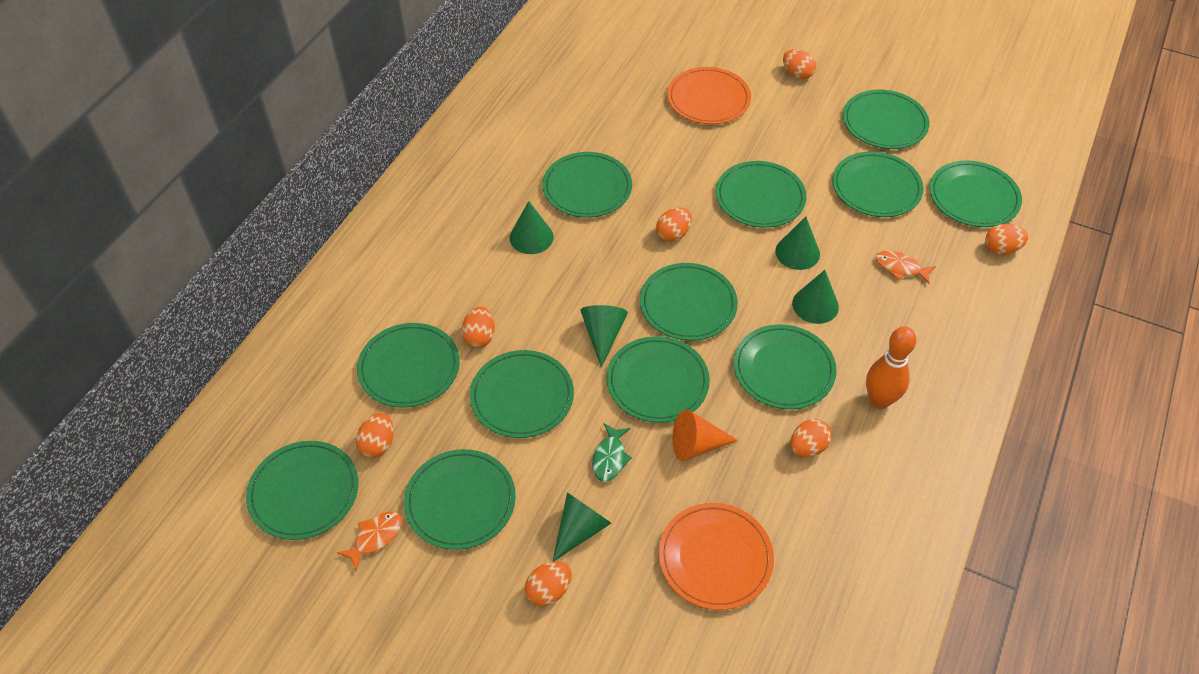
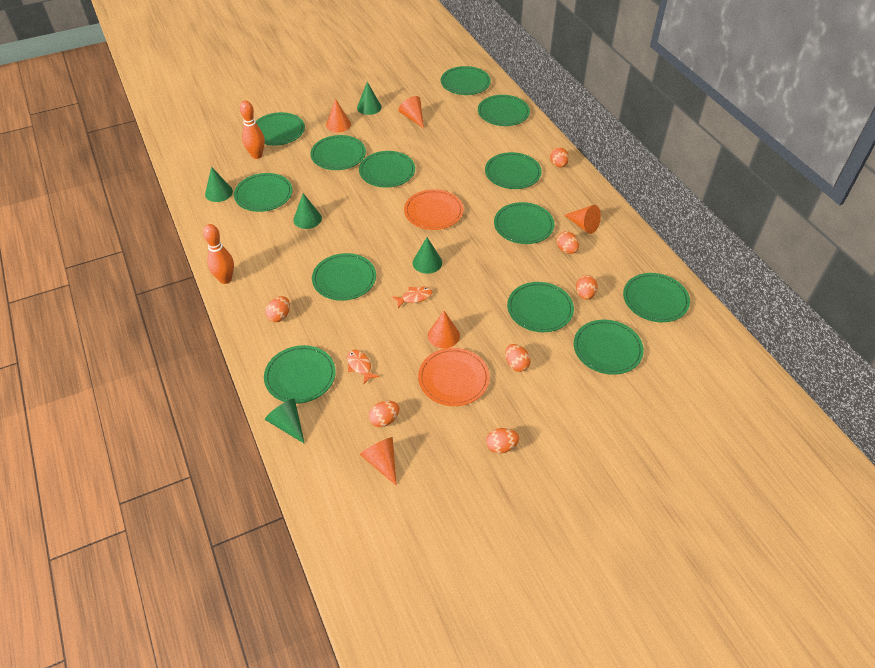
green fish: [592,423,632,482] = 1 -> none = 0
green plate: [246,441,358,540] [357,323,460,408] [404,449,516,550] [470,350,574,438] [542,152,632,218] [607,336,710,423] [640,263,738,341] [716,161,807,228] [734,324,837,409] [832,151,924,217] [843,89,929,149] [929,160,1022,227] = 12 -> [234,173,293,212] [256,112,305,145] [264,345,336,404] [310,135,366,170] [312,253,376,301] [359,151,415,188] [441,66,491,95] [478,95,530,126] [485,152,542,189] [494,202,554,244] [507,282,574,332] [574,320,644,375] [623,273,690,322] = 13
orange bowling pin: [866,326,916,409] = 1 -> [203,224,234,284] [240,101,265,159] = 2
orange cone: [672,409,738,461] = 1 -> [326,99,351,132] [360,437,397,486] [398,96,424,129] [428,311,460,349] [564,205,601,234] = 5

